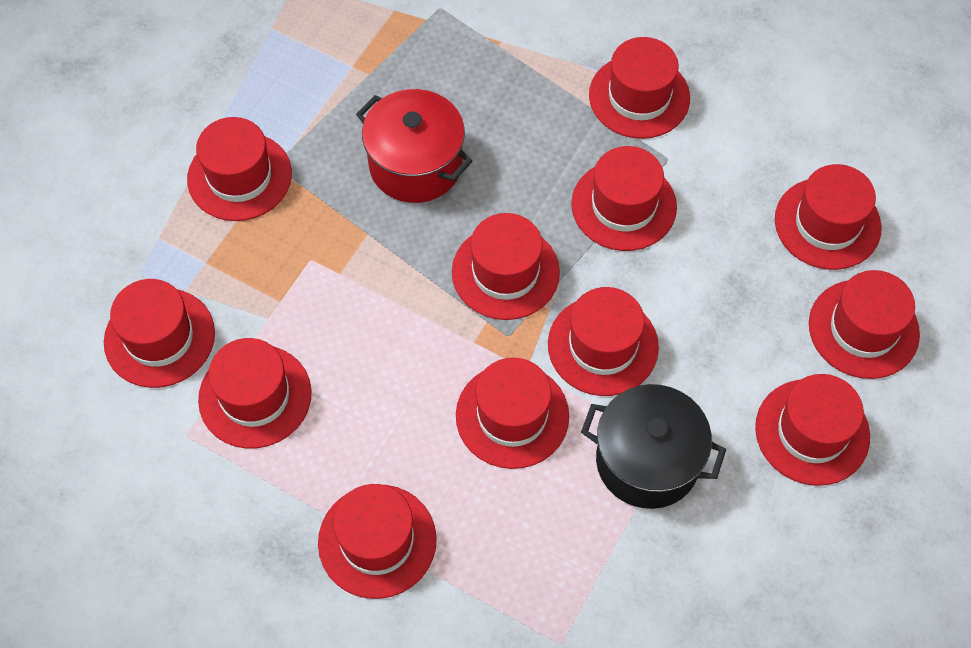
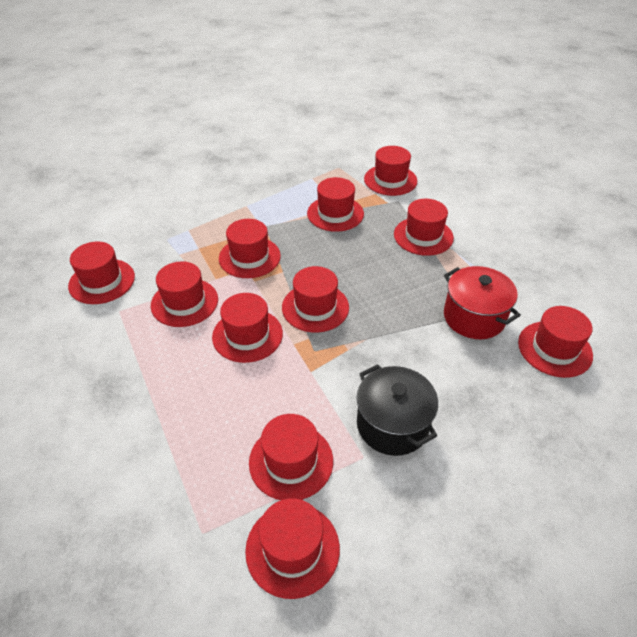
red hat: [104,279,215,388] [187,117,292,221] [198,338,311,449] [318,484,437,599] [452,213,560,320] [456,357,569,469] [548,287,659,396] [571,146,677,251] [589,37,690,139] [755,374,870,486] [775,164,882,270] [809,270,920,379] = 12 -> [68,241,135,304] [151,261,218,327] [212,293,283,363] [219,219,281,278] [245,498,340,599] [249,414,333,500] [282,266,349,333] [307,177,364,232] [364,146,417,196] [394,199,454,256] [518,306,593,378] = 11

